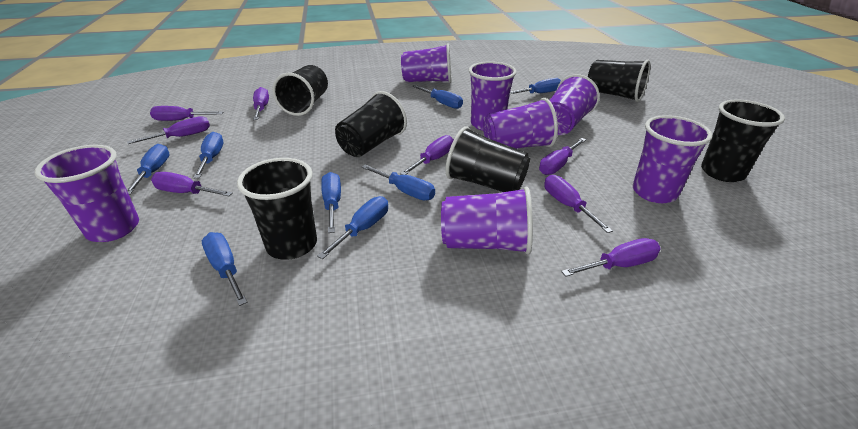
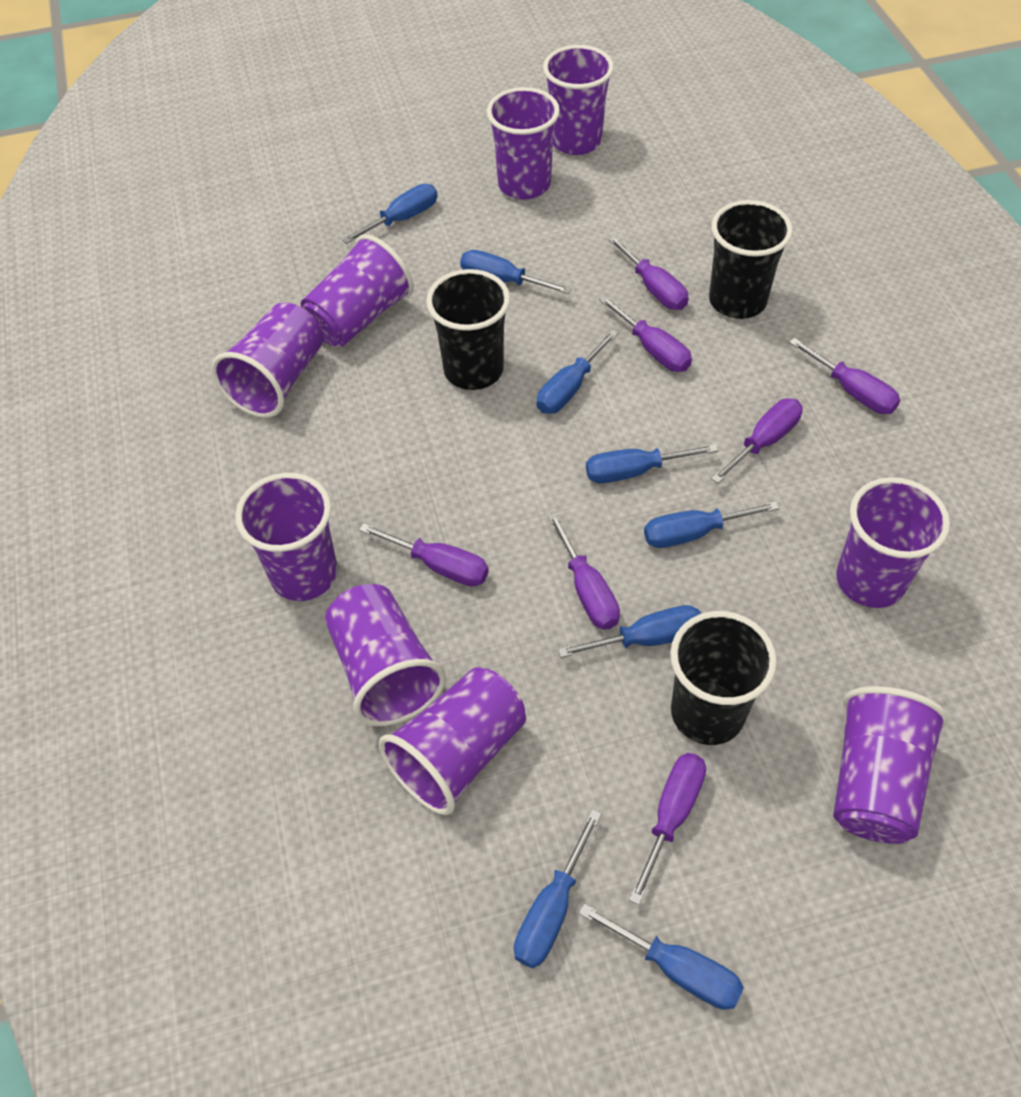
black cup: [237,158,317,260] [272,65,328,116] [335,91,407,157] [445,126,530,192] [588,60,650,102] [701,100,785,182] = 6 -> [426,269,510,390] [670,611,777,745] [709,200,793,319] = 3
purple cup: [35,145,139,242] [401,43,451,83] [441,186,533,255] [469,62,517,131] [483,98,558,149] [550,74,600,135] [633,115,713,203] = 7 -> [211,302,323,418] [235,473,338,601] [301,234,414,347] [325,584,446,726] [379,667,526,815] [487,87,560,200] [543,45,614,155] [833,686,948,844] [836,477,950,608] = 9
purple screwdriver: [127,116,210,144] [150,106,223,121] [151,172,233,196] [253,87,269,120] [400,135,454,175] [539,138,586,175] [544,175,613,233] [561,238,661,277] = 8 -> [359,523,489,587] [547,512,620,630] [599,296,692,372] [607,235,688,310] [629,753,706,905] [711,399,803,484] [789,338,900,414] = 7

